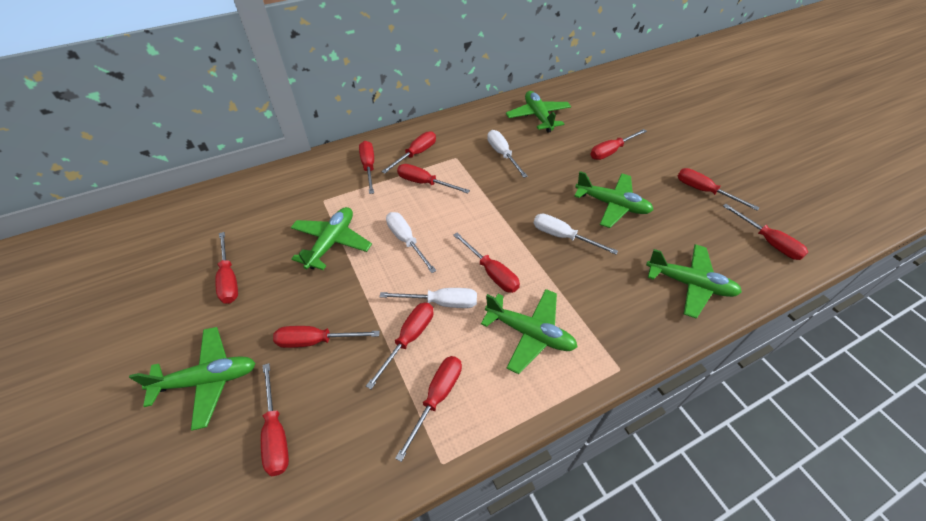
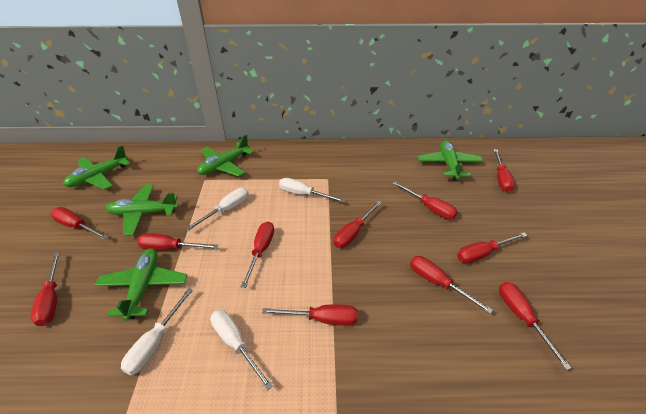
green plane: [129,327,256,431] [291,207,372,270] [481,289,577,374] [506,91,571,133] [574,171,653,228] [646,244,742,319] = 6 -> [63,145,131,190] [95,248,187,321] [105,184,178,235] [197,135,254,177] [418,140,483,181] = 5
red screwdriver: [215,232,238,304] [261,363,289,476] [273,326,380,348] [359,141,374,194] [366,303,434,389] [381,131,436,174] [395,356,462,462] [397,164,470,194] [453,232,520,293] [590,129,647,160] [677,168,759,211] [723,204,808,260] = 12 -> [31,252,60,326] [51,207,109,240] [137,233,219,250] [241,221,274,288] [262,305,358,325] [334,201,382,248] [393,182,457,219] [410,256,493,314] [457,233,528,263] [493,149,515,192] [499,282,571,370] = 11

